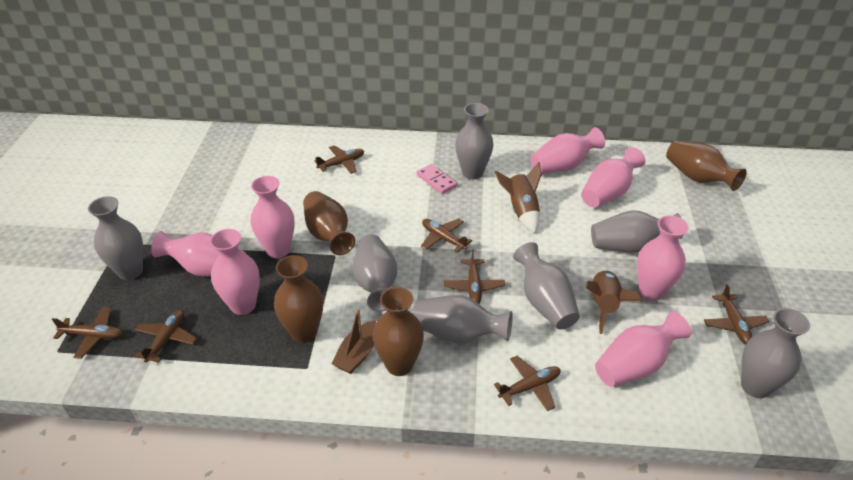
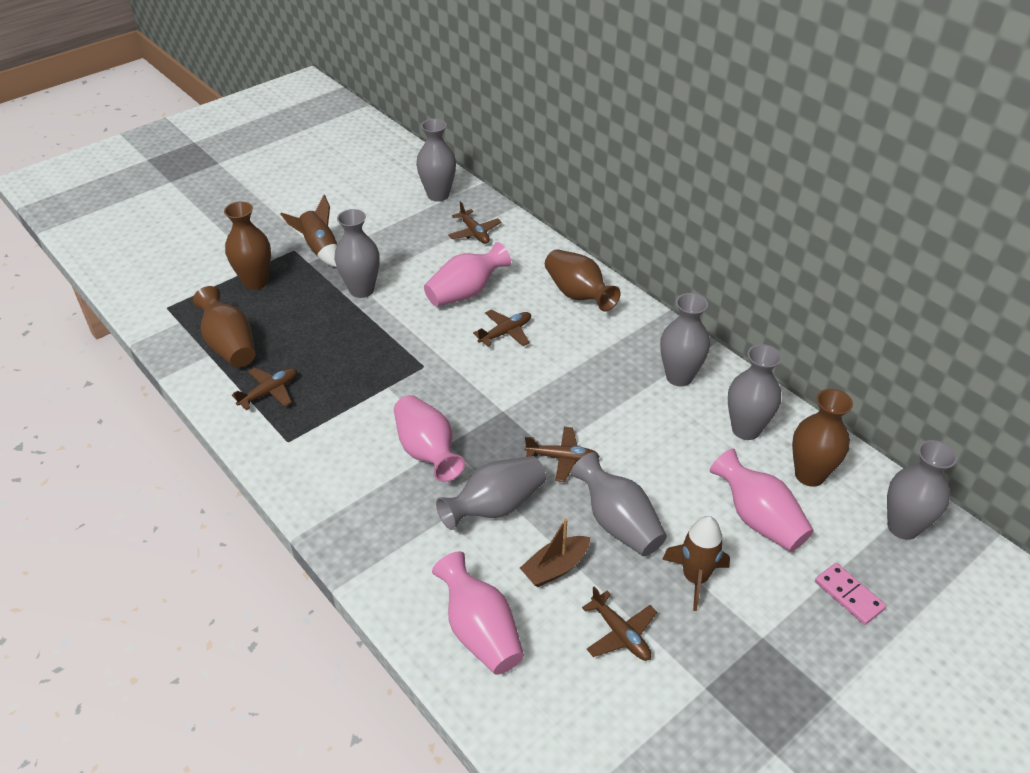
brown plane: [52,307,123,359] [135,310,197,363] [315,145,364,174] [421,218,472,253] [444,249,505,304] [494,356,561,411] [704,284,770,345] = 7 -> [232,367,297,410] [448,201,501,244] [473,310,531,347] [525,427,599,482] [582,586,657,661] = 5
pink vase: [151,231,246,277] [210,229,260,315] [250,176,294,258] [530,127,605,174] [581,147,645,208] [595,311,691,387] [637,215,689,301] = 7 -> [394,395,465,482] [424,242,511,307] [432,551,524,675] [710,448,814,552] = 4

